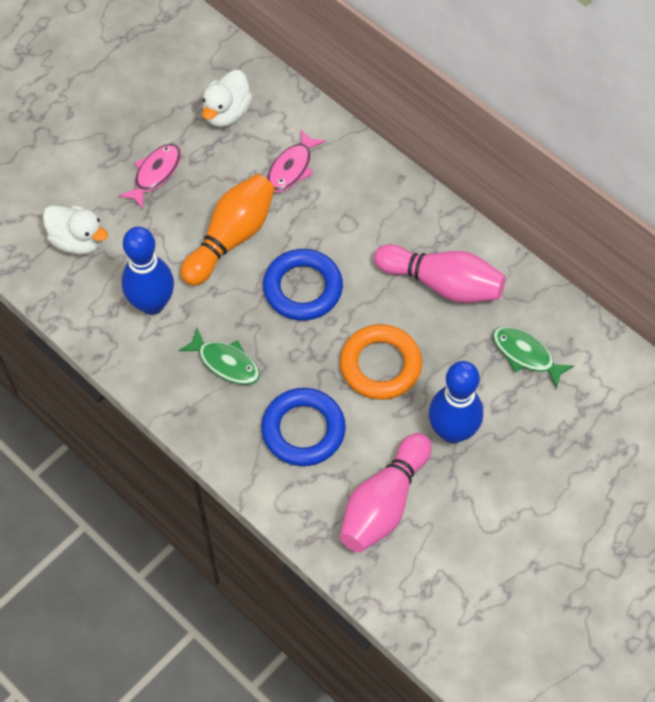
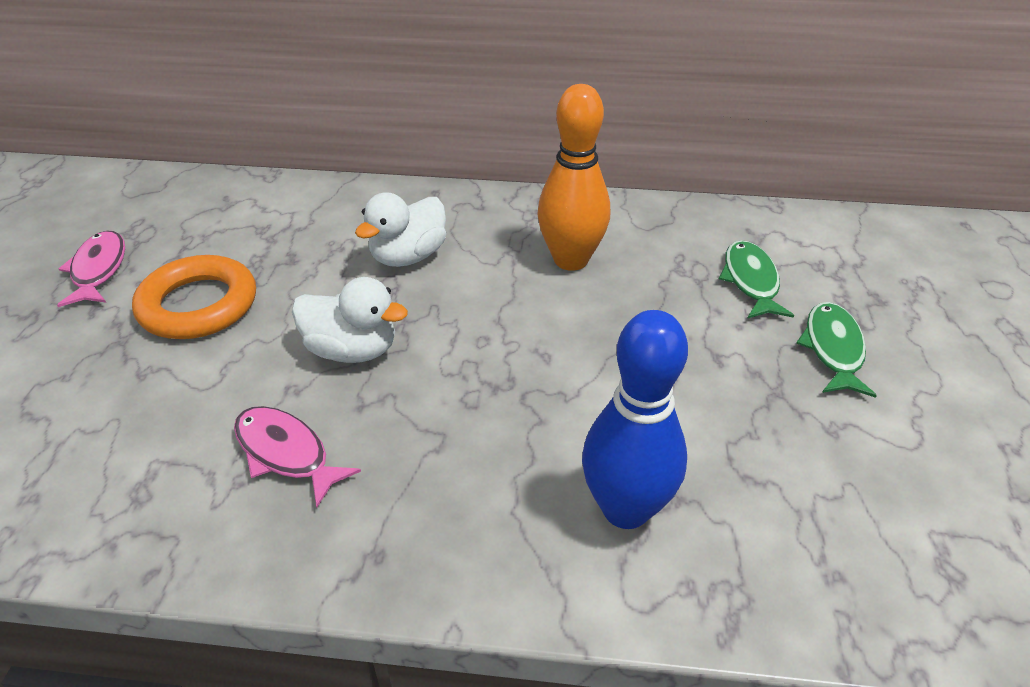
blue bowling pin: [121,227,174,315] [429,361,483,443] = 2 -> [582,310,688,529] = 1
blue ring: [261,388,346,466] [263,249,343,321] = 2 -> none = 0
pink bowling pin: [340,433,432,552] [374,244,506,303] = 2 -> none = 0

